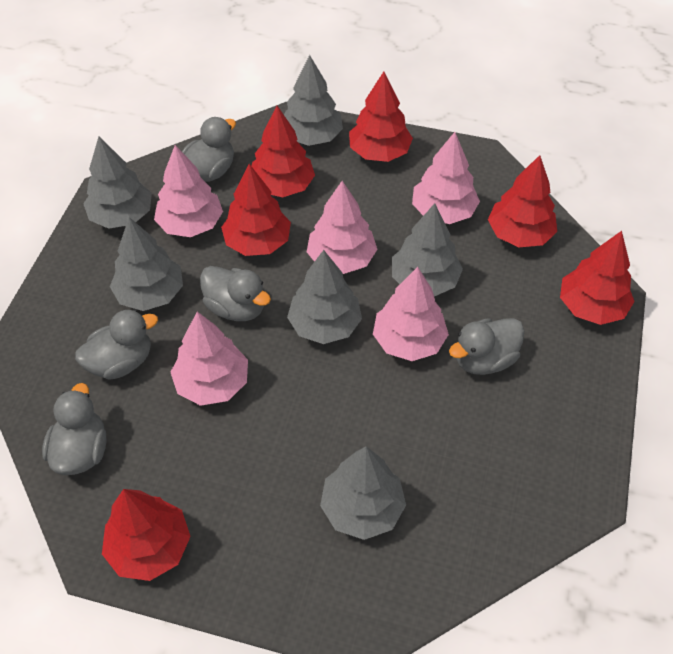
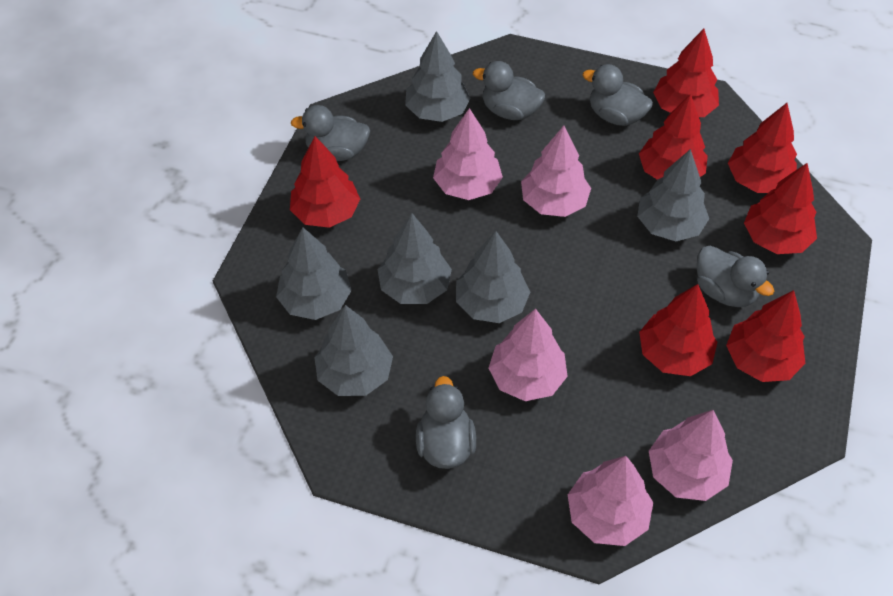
red tree: [102,489,191,581] [221,164,291,256] [252,106,315,197] [349,71,413,162] [488,155,557,247] [560,231,635,325] = 6 -> [290,136,360,228] [639,94,708,180] [639,284,717,376] [653,29,719,117] [726,290,805,382] [728,103,797,193] [744,163,817,254] = 7

